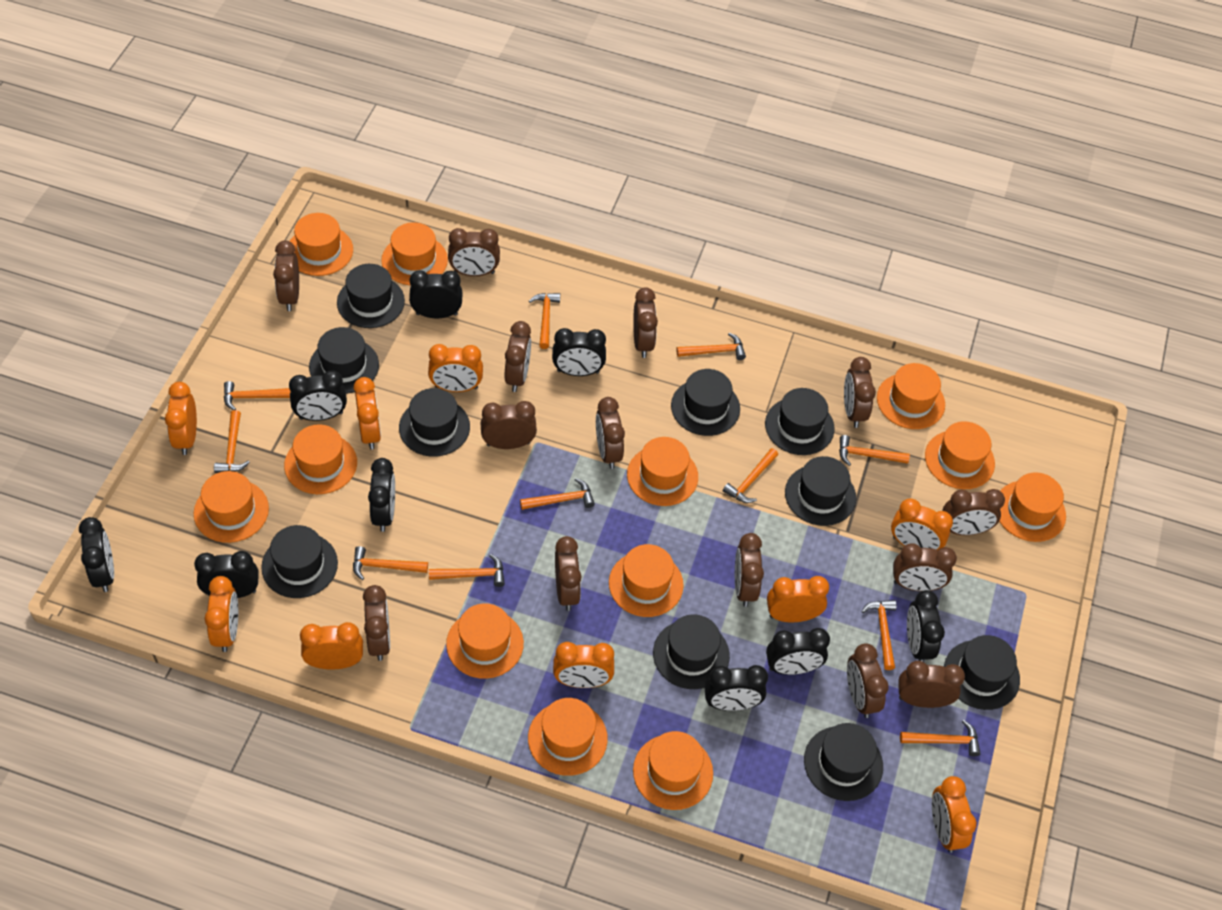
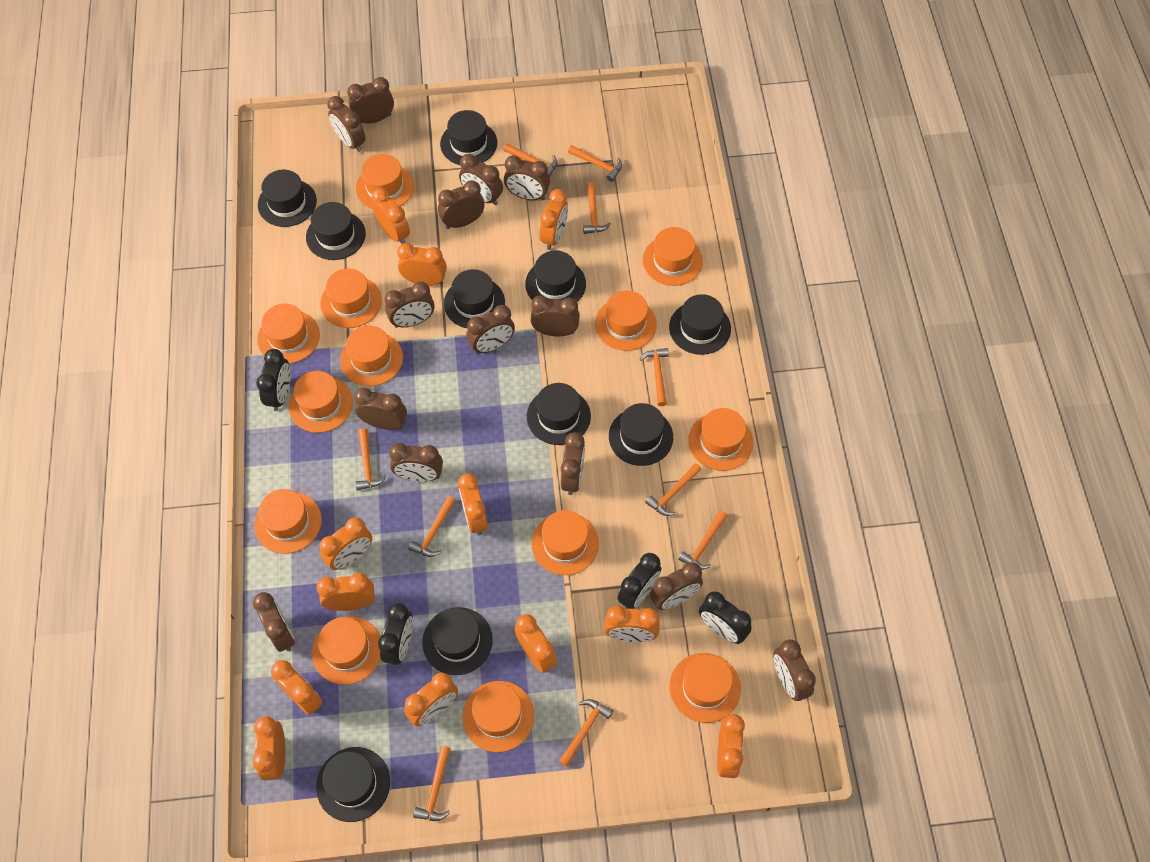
black clock: [79,517,114,592] [194,551,259,598] [289,371,347,421] [368,458,395,532] [409,270,462,319] [552,328,606,376] [704,665,768,711] [766,628,830,675] [907,590,945,662] = 9 -> [256,349,291,411] [378,603,413,666] [617,553,662,609] [699,591,752,644] = 4
orange clock: [165,382,197,455] [204,576,238,652] [300,622,363,669] [354,377,381,449] [428,344,483,392] [553,642,614,688] [767,576,829,622] [891,498,953,550] [932,776,977,853] = 9 -> [253,716,286,781] [271,660,322,715] [316,573,375,611] [319,517,372,570] [372,188,410,244] [397,243,447,286] [404,673,458,726] [458,473,488,536] [514,614,557,673] [540,189,568,250] [604,606,660,642] [717,714,745,778] = 12
orange hammer: [214,410,250,473] [224,381,291,410] [353,546,428,580] [429,554,505,587] [520,478,595,510] [529,293,560,349] [676,333,746,360] [723,448,778,503] [839,435,910,466] [861,600,897,670] [900,720,981,756] = 11 -> [355,428,386,491] [408,496,456,557] [413,746,451,821] [504,144,558,177] [559,699,613,767] [568,145,622,182] [583,183,611,234] [640,348,669,406] [645,463,702,516] [678,510,727,570] = 10
orange hat: [194,471,269,543] [284,424,357,494] [289,213,353,276] [381,222,448,286] [446,603,524,679] [528,698,608,776] [609,544,684,617] [627,437,698,506] [633,731,713,810] [877,363,945,429] [925,421,995,489] [999,472,1066,542] = 12 -> [254,489,322,554] [257,304,320,364] [289,371,353,433] [312,616,381,685] [320,268,382,328] [340,325,403,386] [356,154,414,209] [462,681,534,752] [531,510,599,575] [595,290,657,351] [643,227,703,286] [670,653,741,723] [688,408,753,471] = 13

